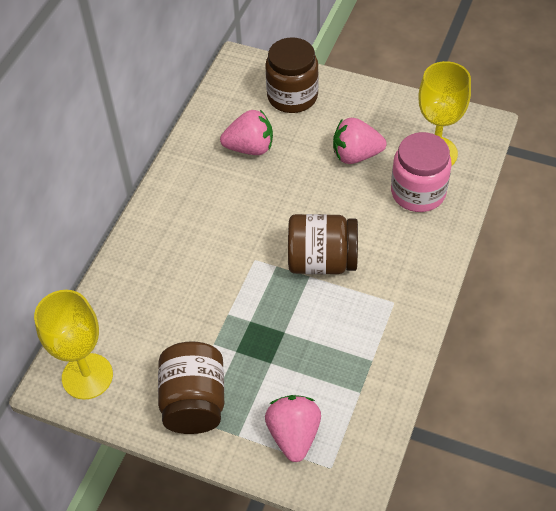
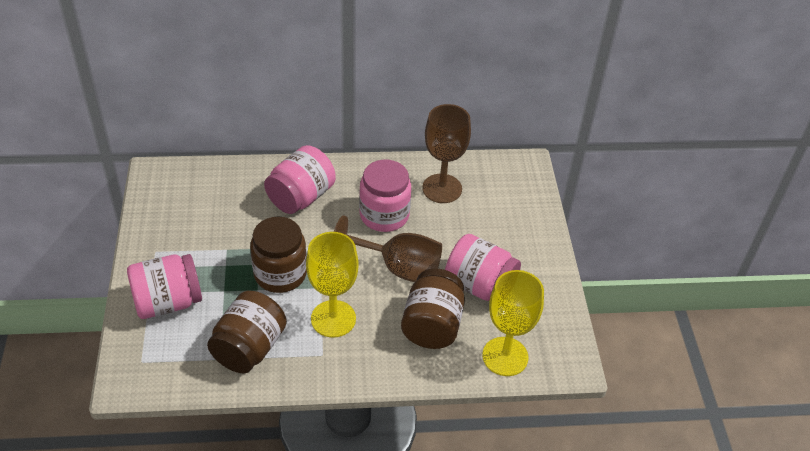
brown goblet: none = 0 -> [334,215,442,282] [422,104,471,203] = 2
pink jar: [391,132,452,212] = 1 -> [127,254,202,319] [264,145,336,214] [359,160,411,232] [445,234,521,301] = 4
pink strawberry: [220,110,273,155] [265,395,321,462] [333,118,387,164] = 3 -> none = 0

